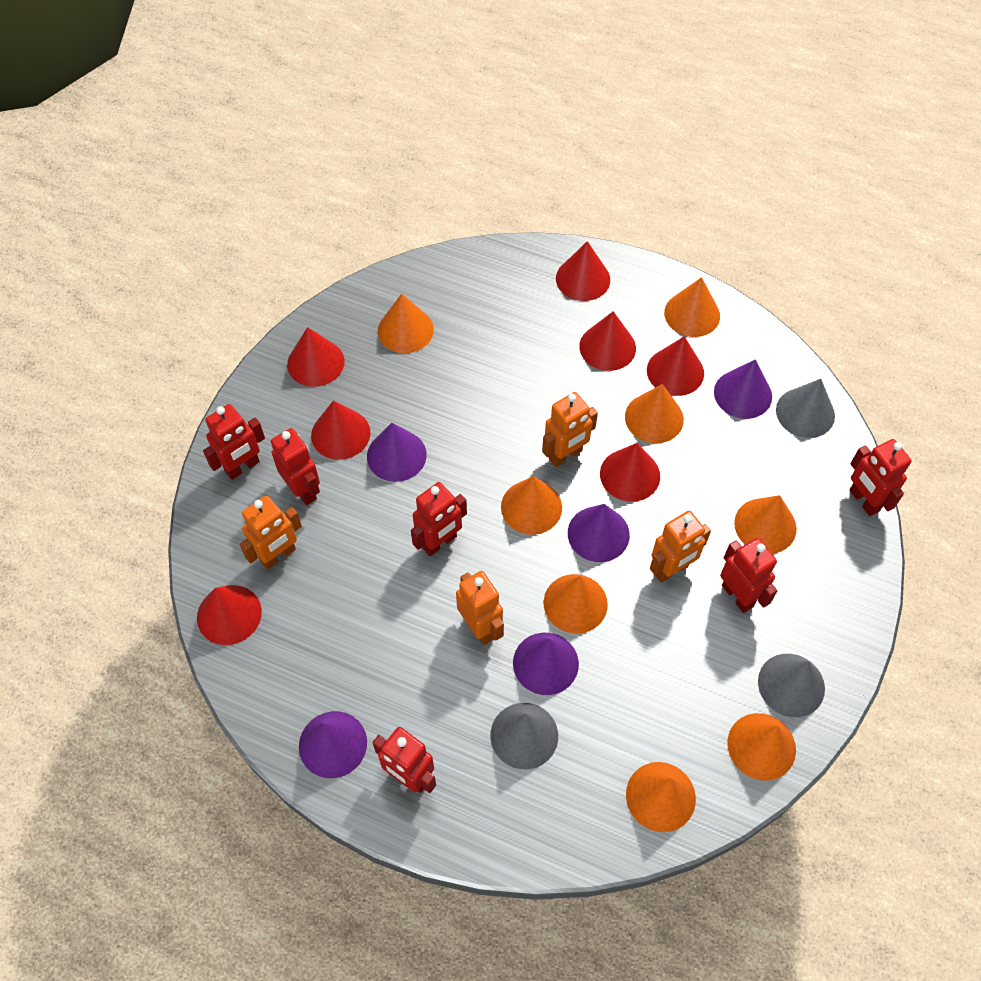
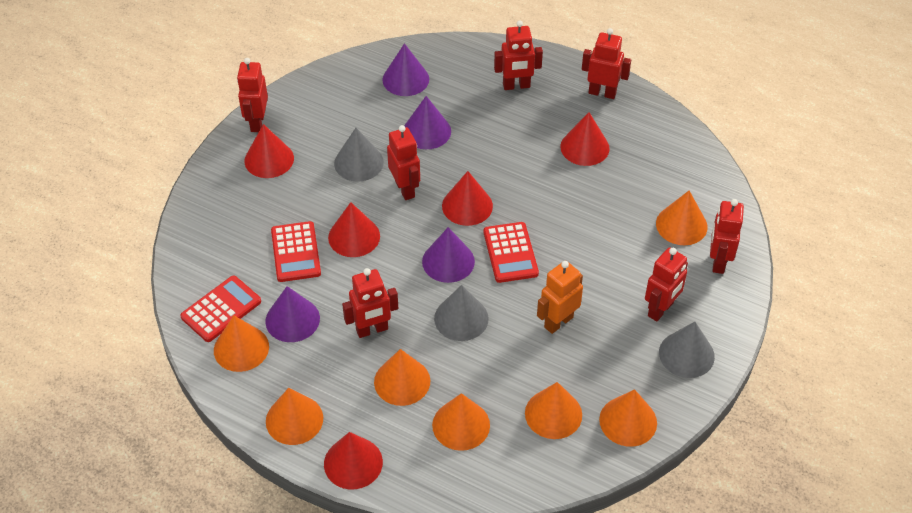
orange cone: [378,294,434,353] [501,476,562,535] [544,574,608,634] [625,384,684,443] [626,762,696,832] [664,277,720,337] [727,713,796,781] [734,495,797,554] = 8 -> [214,315,269,372] [266,388,323,445] [374,349,430,406] [432,393,490,451] [525,382,582,439] [599,389,657,447] [656,191,708,245] = 7
orange robot: [239,495,302,570] [456,571,504,645] [542,392,598,467] [650,511,711,583] = 4 -> [537,261,583,334] = 1
purple cone: [299,711,367,778] [367,423,427,482] [513,633,579,695] [568,504,630,562] [714,359,772,419] = 5 -> [265,286,320,342] [382,43,429,96] [405,96,451,149] [422,227,475,283] = 4
red calculator: none = 0 -> [180,276,261,342] [271,221,321,282] [484,222,539,283] = 3
red cone: [197,585,262,645] [287,327,344,387] [311,400,370,460] [556,241,610,301] [579,311,636,371] [600,443,660,502] [647,336,704,396] = 7 -> [245,124,294,178] [324,432,383,489] [328,202,380,257] [442,171,493,226] [560,112,610,166] = 5
red robot: [203,404,265,480] [271,428,320,505] [372,727,436,793] [411,482,467,556] [720,538,777,613] [850,439,912,516] = 6 -> [237,58,268,132] [342,268,398,338] [387,125,420,200] [494,21,543,90] [582,28,631,99] [645,247,688,321] [710,199,744,274] = 7

